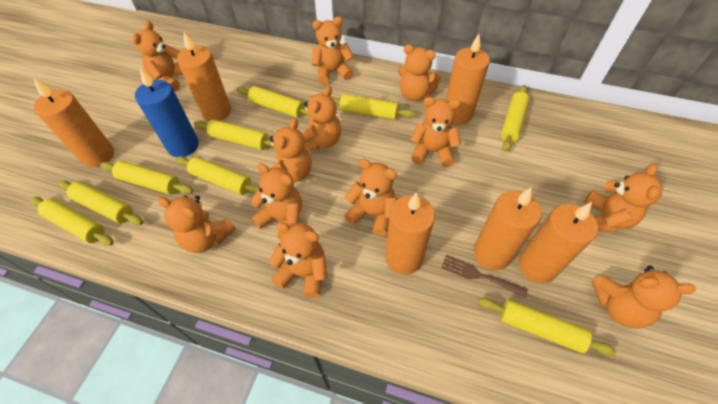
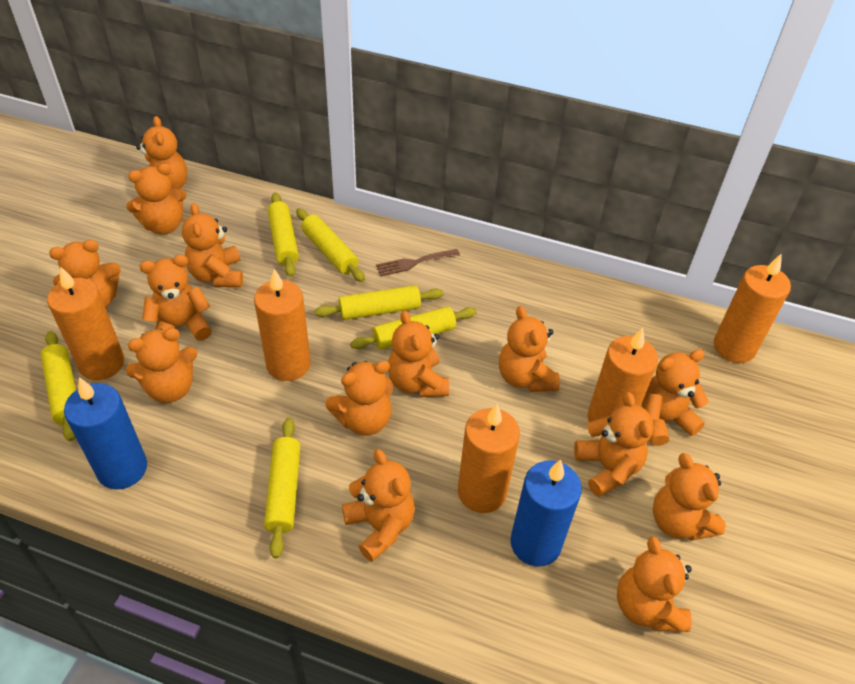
blue candle: [135,68,199,157] = 1 -> [64,377,147,490] [510,460,582,567] = 2
orange candle: [33,78,114,168] [177,32,231,121] [385,192,435,275] [446,34,490,125] [474,188,542,270] [518,202,598,283] = 6 -> [47,266,124,380] [254,269,311,381] [458,404,520,513] [587,328,658,422] [714,254,791,363] = 5
orange teddy bear: [132,21,183,91] [157,195,236,253] [250,163,302,239] [269,118,312,182] [269,222,327,298] [302,86,341,150] [312,17,354,85] [344,159,397,236] [398,44,441,101] [410,97,461,167] [584,164,662,232] [592,266,696,329] = 12 -> [49,240,121,308] [126,163,187,235] [126,328,197,403] [136,116,187,189] [140,255,212,341] [182,203,243,287] [325,360,393,436] [342,449,415,562] [388,310,449,397] [499,306,560,392] [574,392,653,497] [617,536,692,632] [642,349,709,446] [653,453,726,541] = 14
yellow rolling pin: [30,197,114,246] [58,181,143,225] [100,161,193,195] [175,156,259,195] [194,119,274,150] [236,86,309,118] [331,94,415,120] [478,298,616,356] [501,85,529,152] = 9 -> [41,331,76,442] [264,418,301,558] [268,193,299,277] [296,208,365,282] [315,285,444,320] [350,306,477,350] = 6

